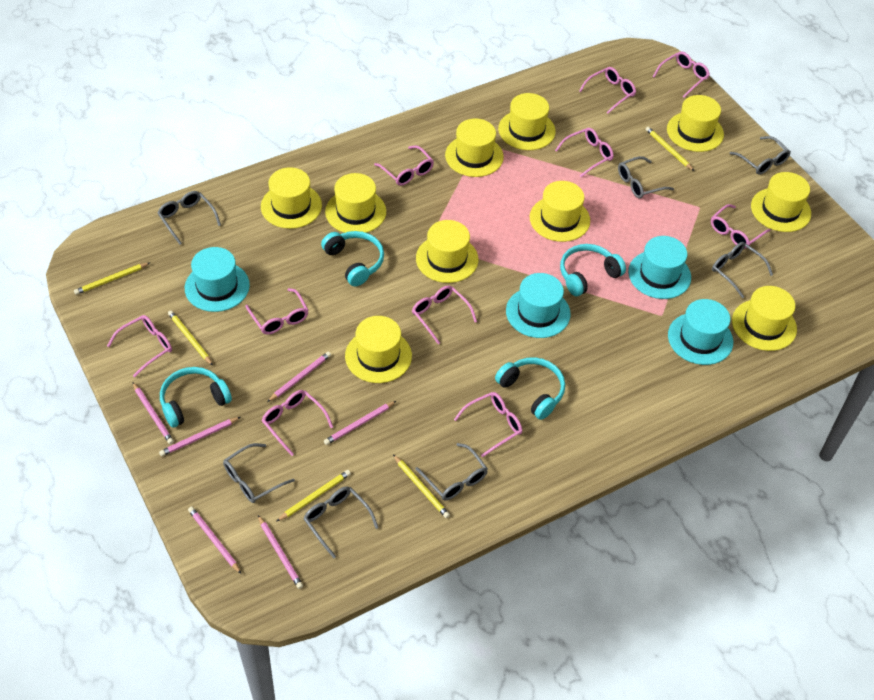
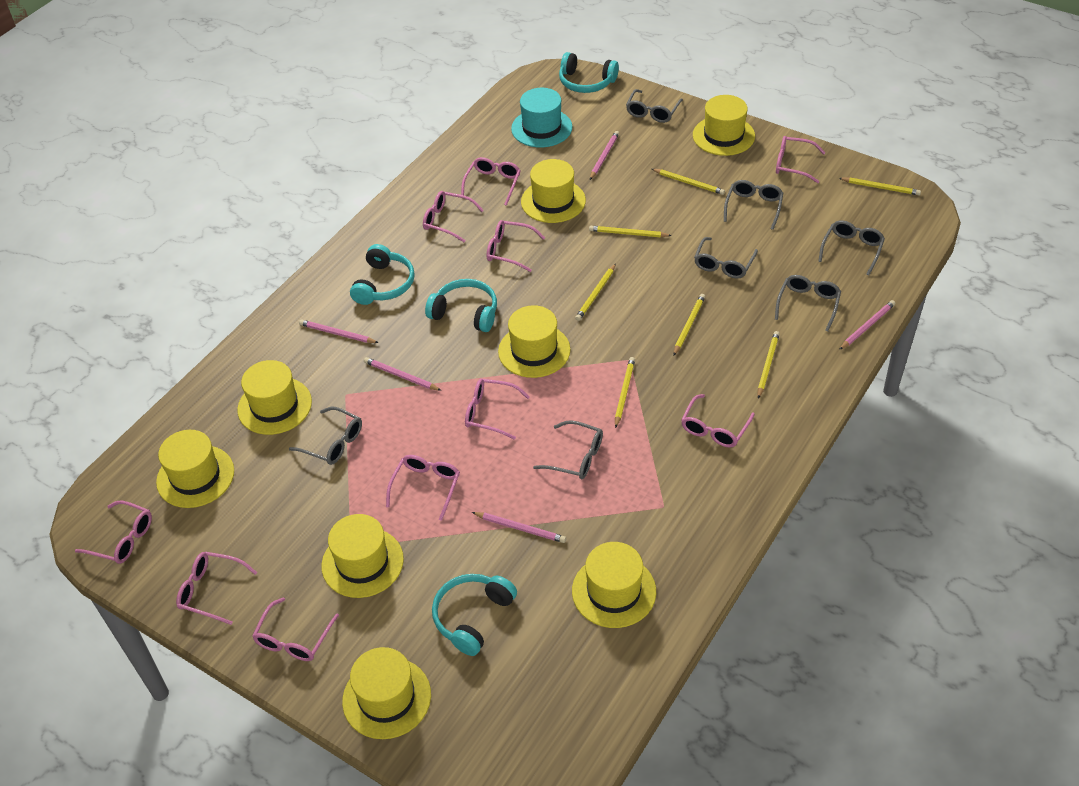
pink pencil: [133,383,174,444] [159,417,240,456] [188,507,241,574] [258,515,303,589] [267,351,331,402] [324,401,396,445] = 6 -> [299,320,379,343] [364,357,442,391] [472,512,566,543] [590,131,619,180] [839,300,896,350] = 5
turquoise hat: [185,247,250,312] [506,273,571,338] [628,236,691,299] [668,299,733,365] = 4 -> [511,88,573,147] = 1
yellow hat: [261,167,322,229] [325,173,386,233] [345,316,412,383] [416,220,478,283] [445,118,504,177] [498,93,556,150] [530,181,590,242] [667,95,724,152] [732,286,797,351] [751,172,811,232] = 10 -> [156,430,234,508] [237,360,312,435] [322,514,404,598] [342,647,431,739] [498,305,570,378] [521,159,586,223] [572,542,656,628] [693,95,755,156] = 8
yellow pencil: [74,263,150,295] [168,311,213,366] [276,470,351,522] [393,455,450,518] [646,127,694,171] = 5 -> [575,264,616,321] [589,226,672,237] [615,357,635,428] [652,169,725,195] [673,294,705,356] [758,331,780,399] [839,177,921,195] = 7

